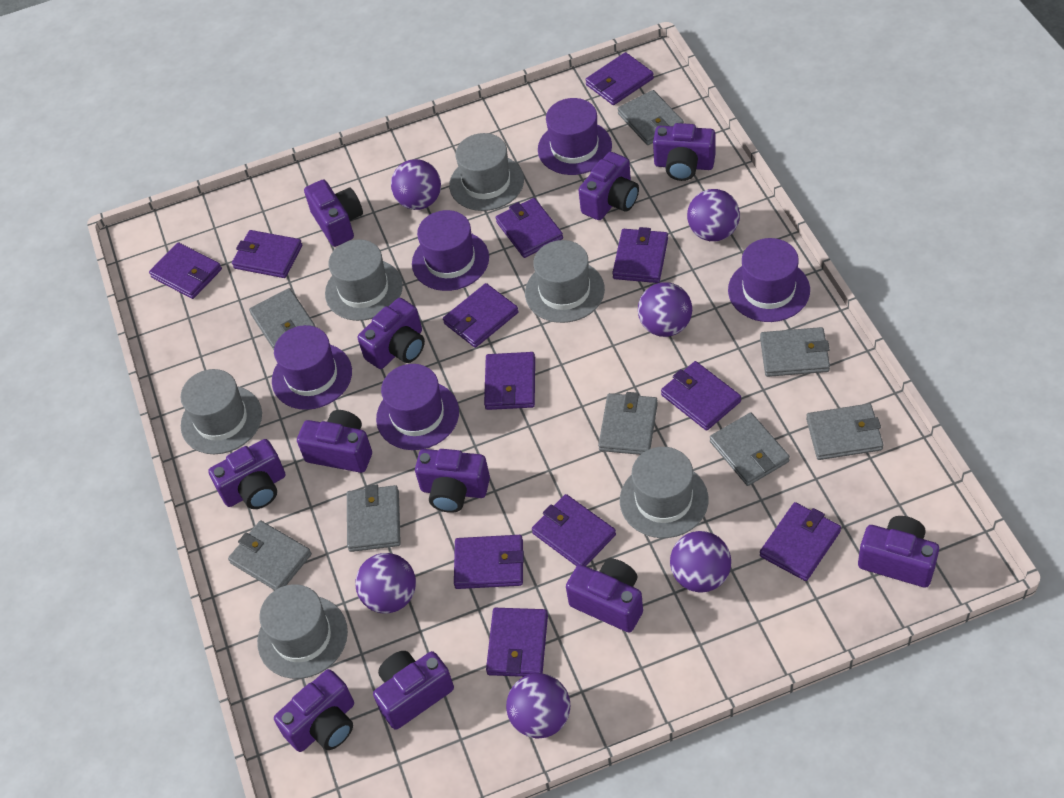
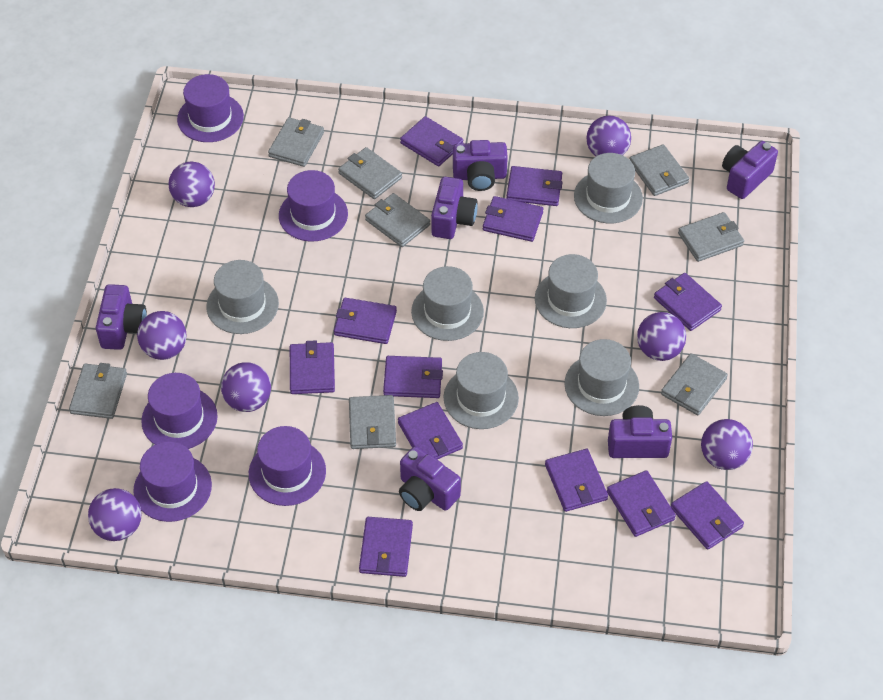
purple ball: [355,553,416,613] [391,159,441,210] [506,673,570,739] [638,282,692,337] [670,531,731,593] [687,189,740,241] = 6 -> [88,488,142,541] [137,311,187,360] [169,161,215,207] [221,362,271,412] [587,116,631,156] [637,312,686,361] [701,419,753,470] = 7
purple camera: [208,439,285,509] [274,669,354,752] [297,410,372,473] [304,179,363,247] [357,298,425,369] [373,651,454,730] [415,449,490,513] [566,559,643,633] [578,152,639,220] [653,123,716,181] [858,516,939,588] = 11 -> [96,284,147,350] [399,446,461,511] [431,177,478,239] [453,140,508,191] [608,405,672,458] [722,141,778,199] = 6

